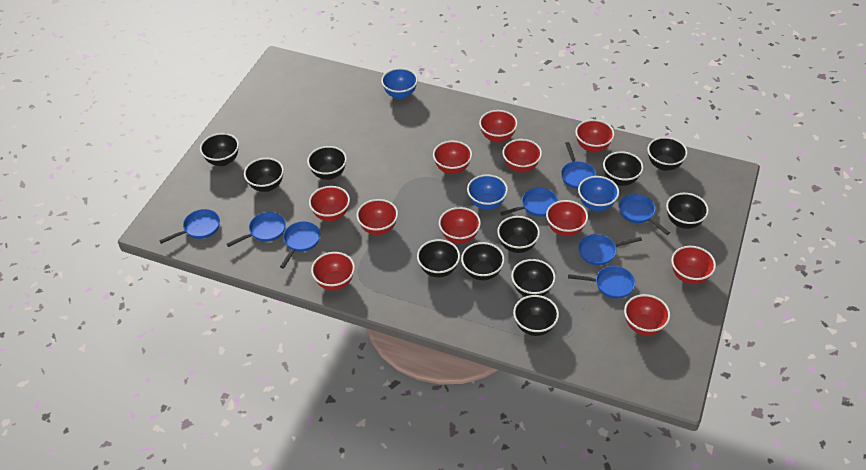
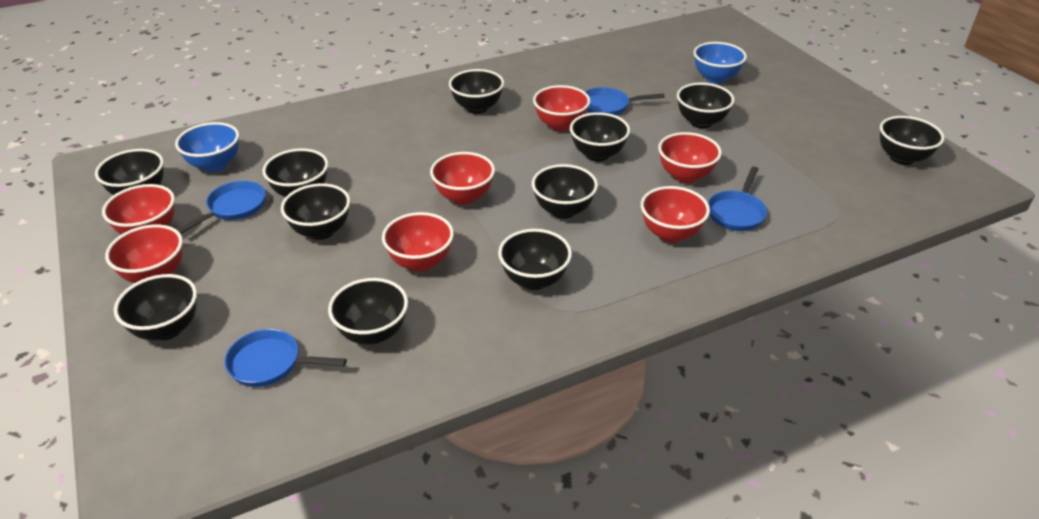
blue bowl: [381,68,418,99] [467,174,508,210] [578,176,619,211] = 3 -> [175,122,239,172] [694,42,747,84] = 2
blue pan: [159,209,220,244] [227,212,286,247] [280,221,320,269] [500,188,558,217] [561,142,597,189] [568,266,635,299] [578,234,642,265] [619,194,670,235] = 8 -> [177,181,266,234] [224,329,347,387] [585,87,665,115] [708,167,767,231] = 4
red bowl: [309,186,350,221] [311,252,355,290] [357,199,398,235] [433,140,472,174] [439,207,481,244] [479,110,518,143] [502,139,542,173] [546,200,588,236] [575,119,615,153] [624,294,670,335] [671,246,716,284] = 11 -> [102,184,175,234] [105,224,183,283] [382,212,454,272] [430,152,495,205] [533,85,590,131] [641,186,710,243] [658,132,722,183] = 7

